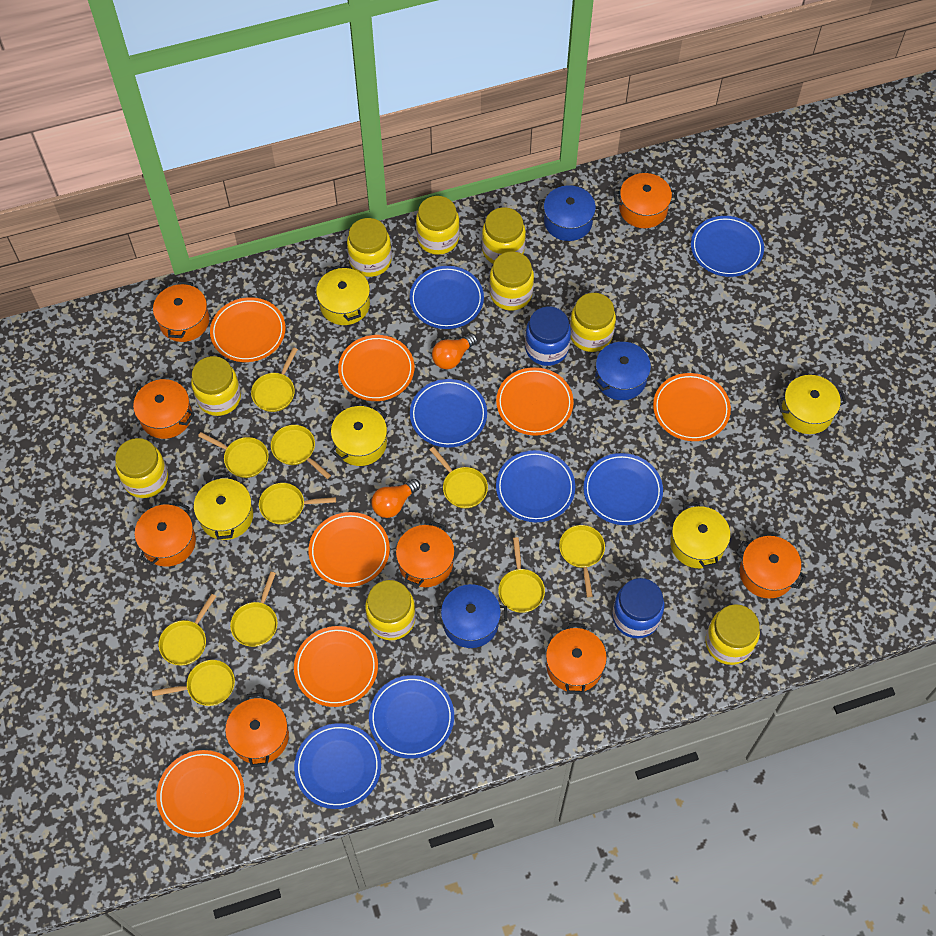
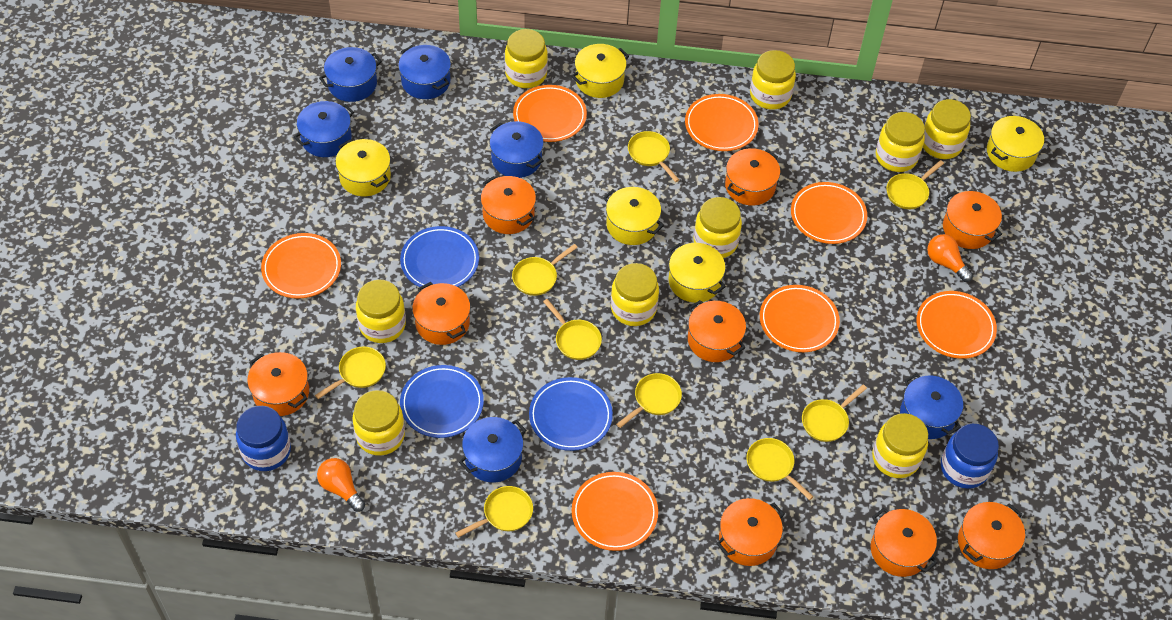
blue plate: [294,723,381,809] [369,675,454,759] [409,266,484,329] [410,379,487,448] [496,450,575,522] [583,453,663,525] [691,216,764,277] = 7 -> [400,226,479,287] [400,365,484,438] [529,377,613,451] = 3
blue pot: [434,584,507,648] [537,185,602,241] [593,342,652,400] = 3 -> [294,101,354,157] [319,47,382,102] [398,45,451,99] [459,417,526,482] [490,121,544,178] [900,373,963,439] = 6
orange pot: [130,379,195,439] [135,501,196,567] [153,281,209,342] [225,692,289,767] [396,521,455,587] [546,623,607,694] [614,173,678,228] [736,536,806,598] = 8 -> [247,352,309,416] [412,282,470,345] [481,176,536,234] [688,300,746,362] [717,498,785,566] [725,148,780,206] [871,508,937,577] [943,191,1002,249] [958,502,1025,569] = 9
yellow pan: [152,660,235,706] [159,594,216,666] [198,432,269,478] [230,572,278,647] [251,347,298,412] [259,483,336,525] [271,425,331,479] [429,447,488,508] [498,537,545,613] [559,525,605,597] = 10 -> [315,347,386,399] [455,486,533,538] [512,244,578,296] [543,299,602,360] [616,373,682,428] [628,131,679,182] [747,438,814,500] [802,385,867,442] [886,160,944,209] = 9

